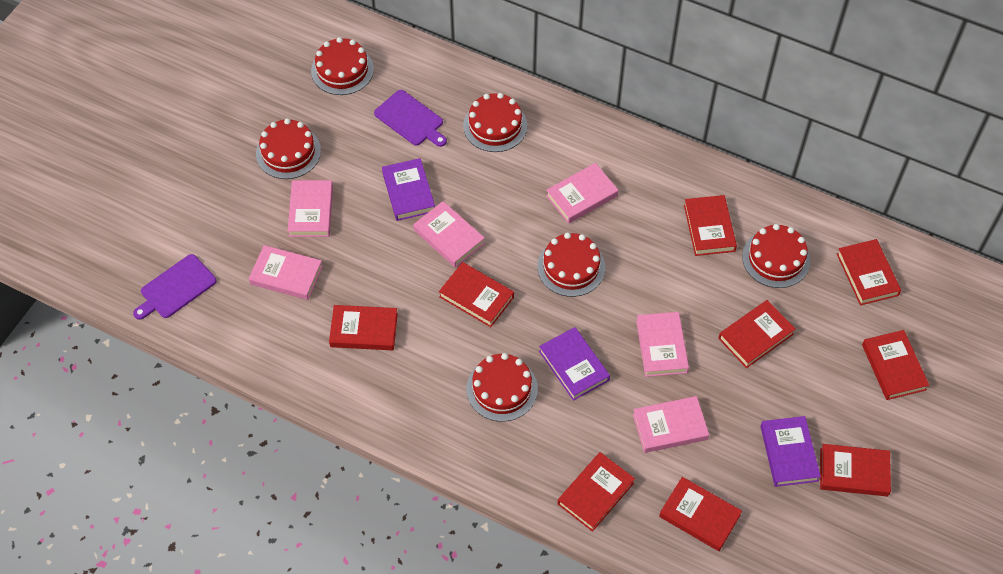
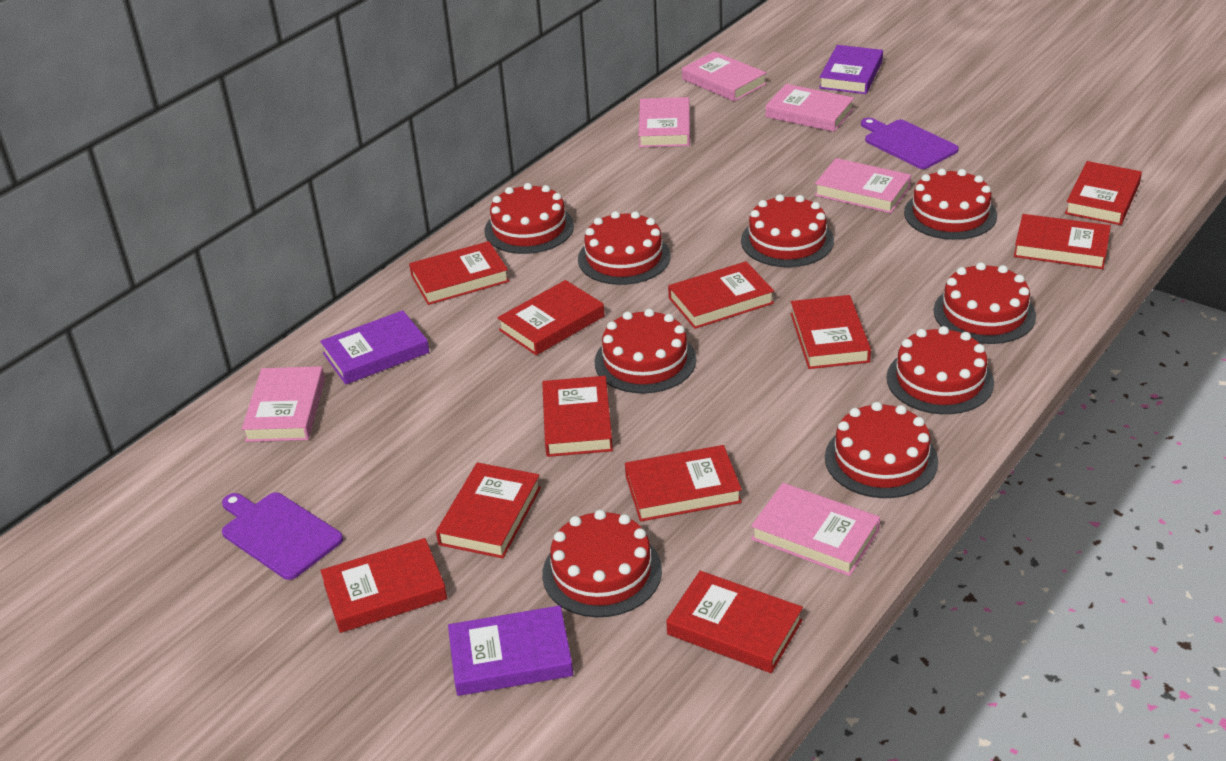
red book: [329,305,398,350] [439,262,514,327] [557,452,635,532] [659,477,742,551] [684,195,737,256] [718,300,796,368] [820,444,891,497] [837,239,901,305] [862,330,929,400] = 9 -> [320,538,447,633] [409,241,509,305] [436,463,541,559] [497,280,605,355] [542,376,613,457] [625,445,742,522] [666,571,803,673] [668,261,774,329] [790,295,871,369] [1014,214,1111,269] [1065,161,1142,225] = 11
red cake: [256,118,321,179] [311,37,374,95] [463,93,527,152] [466,353,538,422] [537,232,605,297] [742,224,810,288] = 6 -> [484,183,574,254] [542,509,662,617] [578,211,671,285] [595,309,696,394] [741,194,834,267] [825,402,938,498] [887,326,994,414] [904,169,997,240] [934,262,1036,344] = 9

